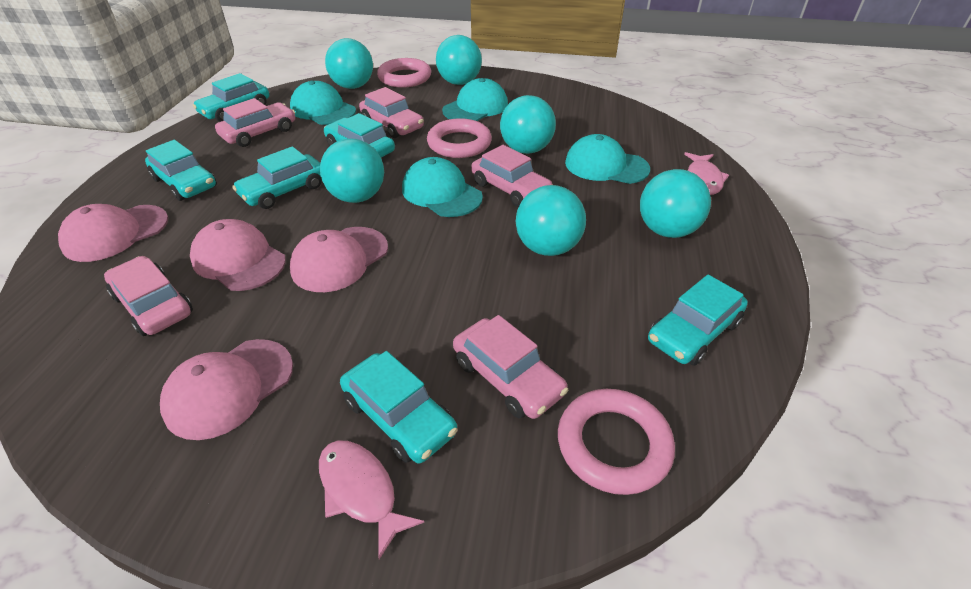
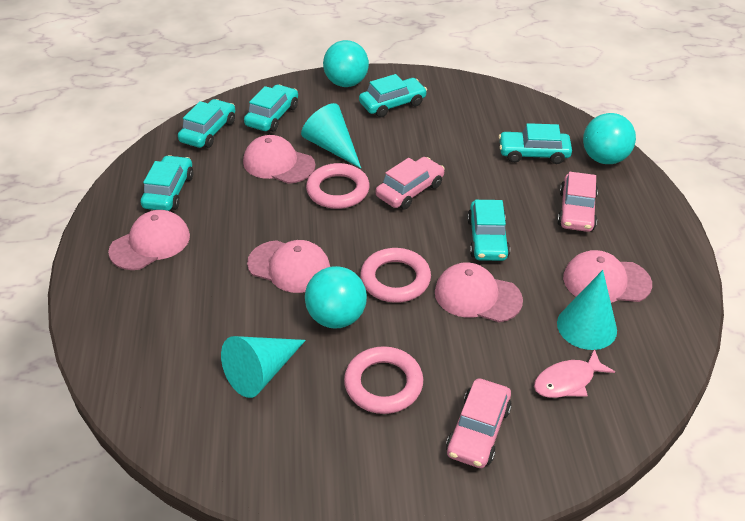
pink cap: [58,204,168,262] [160,339,293,440] [190,219,286,291] [290,227,388,292] = 4 -> [108,210,190,270] [243,135,316,184] [247,240,330,293] [435,262,523,322] [563,250,652,303] = 5
pink car: [104,256,193,336] [215,98,295,147] [359,87,424,138] [453,315,568,419] [471,145,552,207] = 5 -> [376,157,445,210] [446,378,512,468] [557,172,598,232] = 3
pink fish: [319,441,424,559] [684,152,729,195] = 2 -> [534,349,615,398] = 1
turquoise ball: [320,139,384,203] [325,38,373,89] [436,35,482,85] [500,95,556,154] [516,185,586,256] [640,169,711,238] = 6 -> [305,266,367,329] [323,40,369,87] [583,113,636,164] = 3
turquoise cap: [290,81,356,125] [402,157,483,217] [442,78,508,121] [565,134,650,184] = 4 -> none = 0
turquoise cone: none = 0 -> [221,336,306,398] [301,103,361,168] [557,270,617,350] = 3

